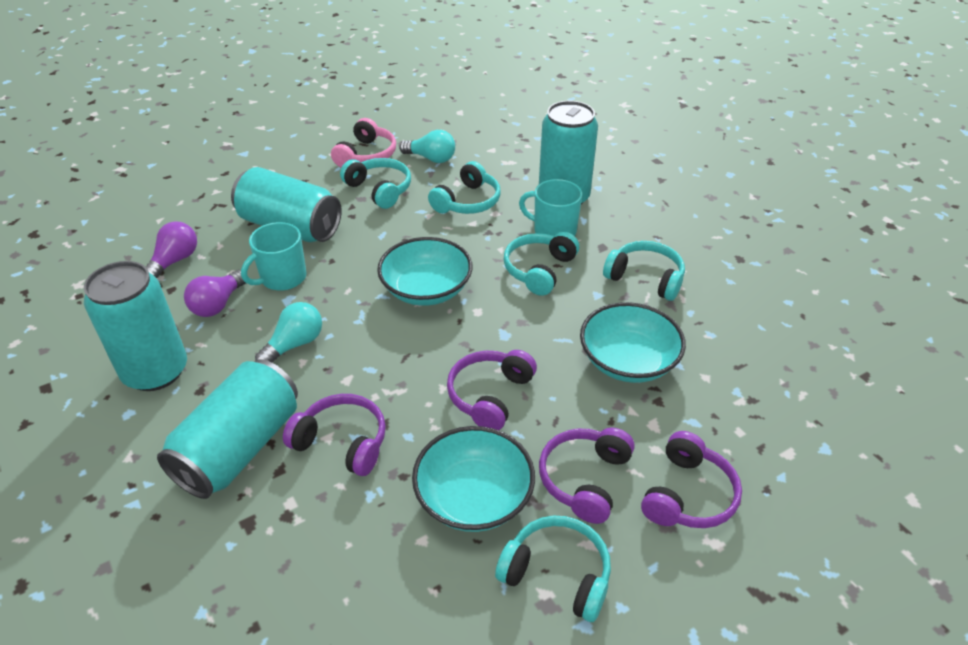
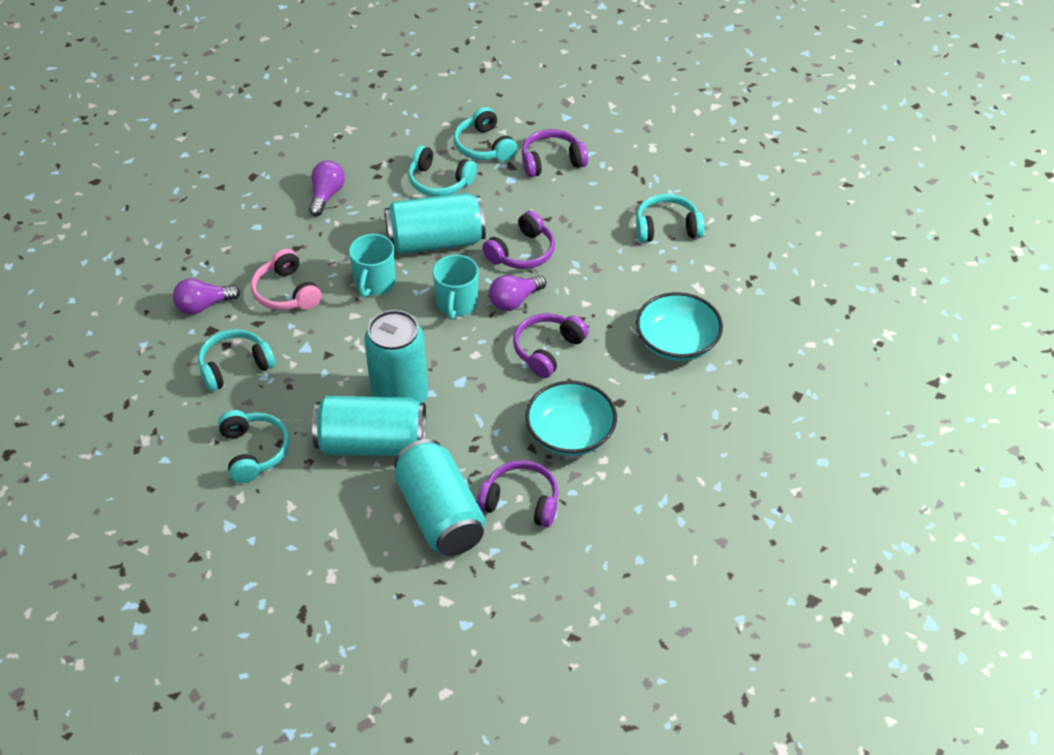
purple light bulb: [146,221,197,278] [184,270,245,317] = 2 -> [173,278,240,314] [309,161,345,216] [489,275,546,311] = 3
turquoise bowl: [377,237,473,306] [412,426,535,532] [580,302,686,383] = 3 -> [525,381,617,456] [636,292,723,361] = 2
turquoise light bulb: [255,302,322,363] [399,130,455,163] = 2 -> none = 0

